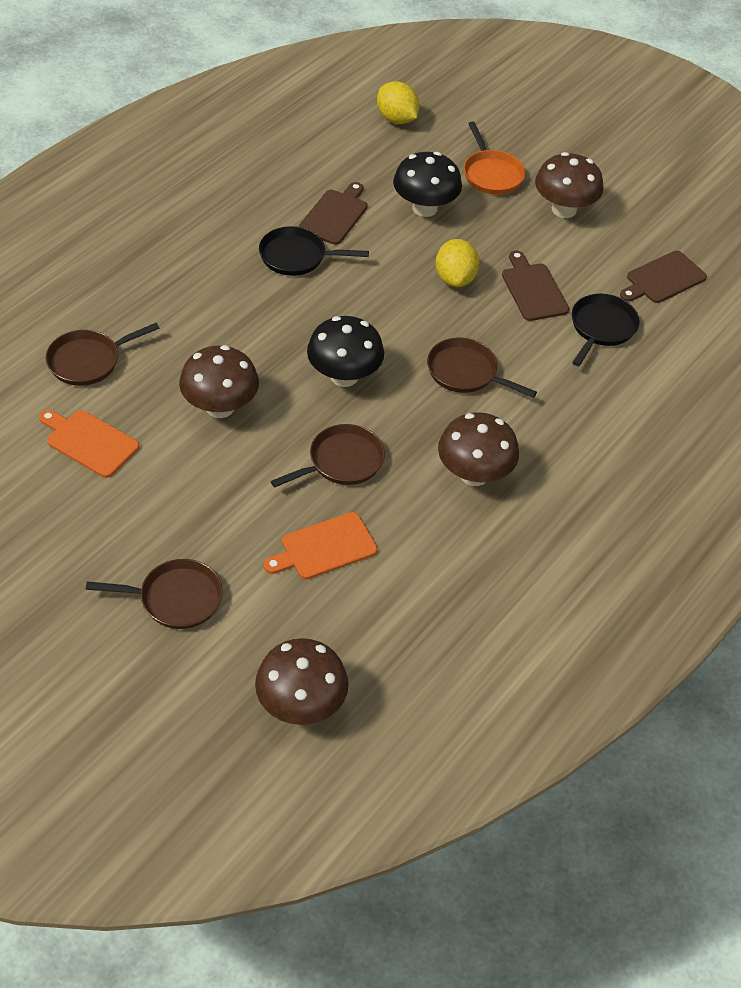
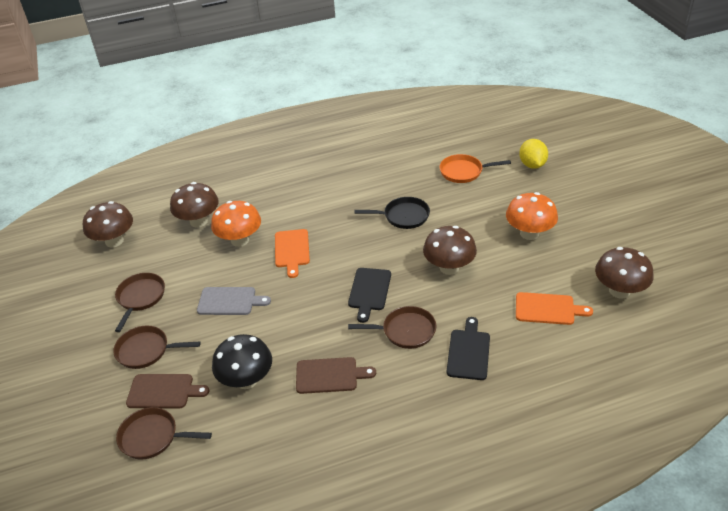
black cutting board: none = 0 -> [348,268,391,323] [447,317,490,380] = 2
black mushroom: [307,316,384,387] [393,152,462,217] = 2 -> [212,334,272,389] = 1
black pan: [259,226,369,276] [572,294,640,366] = 2 -> [355,197,430,229] = 1
brown cutting board: [299,182,367,245] [502,250,569,321] [620,251,707,303] = 3 -> [126,374,209,408] [296,357,376,394] = 2
grey cutting board: none = 0 -> [197,287,271,315] = 1
orange mushroom: none = 0 -> [211,201,261,247] [506,192,558,240] = 2
yellow lemon: [377,81,419,124] [435,239,479,287] = 2 -> [519,139,548,169] = 1

